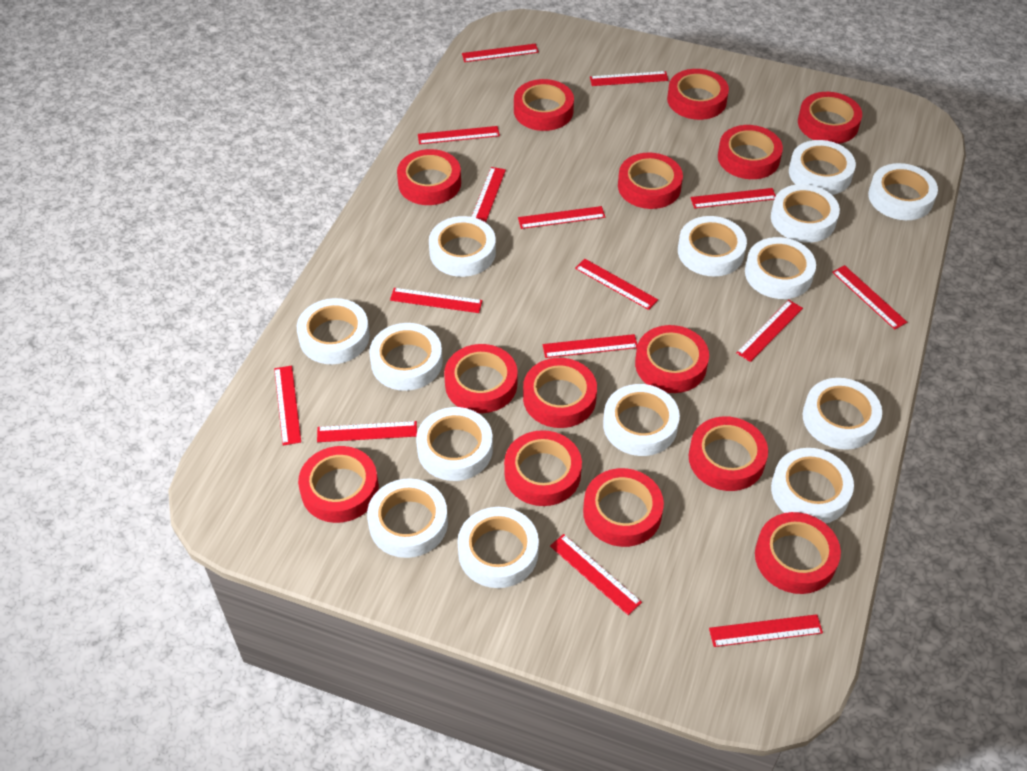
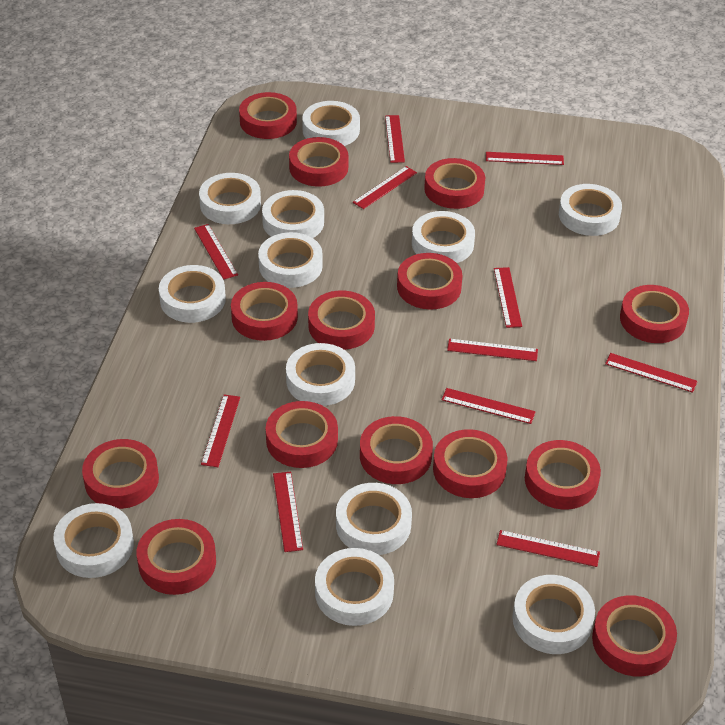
red ruler: [274,366,301,445] [317,421,417,442] [390,288,483,313] [418,126,500,144] [462,43,539,62] [471,167,506,223] [518,206,605,229] [543,334,637,358] [550,534,642,615] [575,259,658,310] [590,71,669,86] [690,188,776,209] [709,614,823,647] [736,300,803,362] [832,265,907,330] = 15 -> [194,224,238,280] [201,394,240,467] [273,472,303,552] [353,166,417,209] [385,115,405,163] [442,388,536,424] [447,339,538,361] [486,152,564,165] [494,267,522,328] [496,530,600,567] [605,353,698,393] = 11
white tape: [297,298,370,364] [367,478,448,558] [369,323,443,391] [416,407,493,481] [429,216,496,277] [457,507,539,588] [603,384,680,456] [678,216,747,277] [745,237,816,299] [771,184,840,243] [771,448,854,524] [789,140,856,195] [803,378,882,450] [868,163,938,220] = 14 -> [53,503,134,578] [159,265,226,323] [199,173,261,224] [258,232,323,288] [262,190,324,238] [286,343,355,406] [302,101,360,146] [315,548,394,626] [336,483,412,555] [412,211,475,263] [512,575,595,654] [559,184,622,236] = 12

